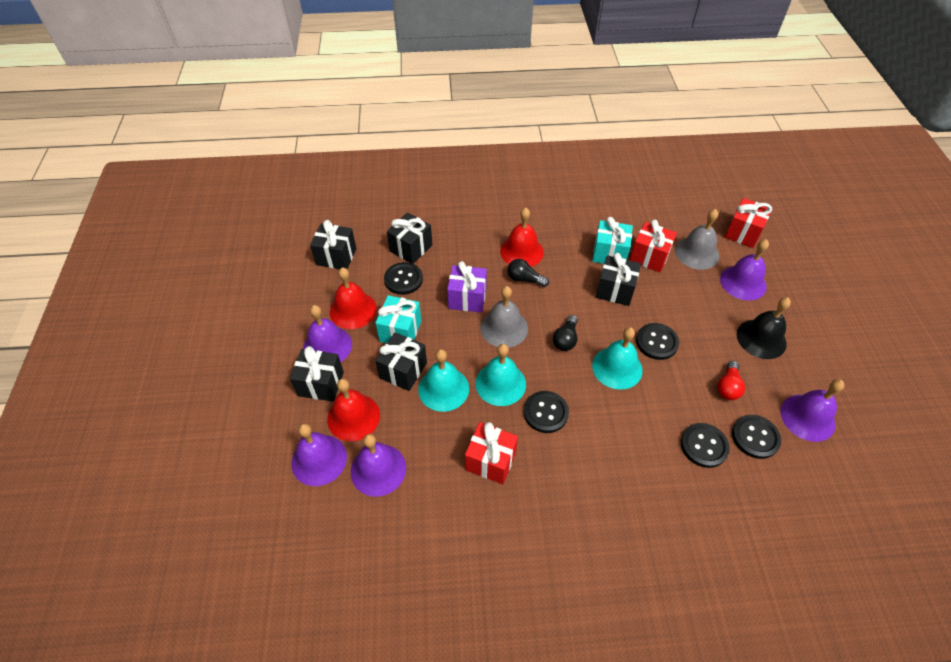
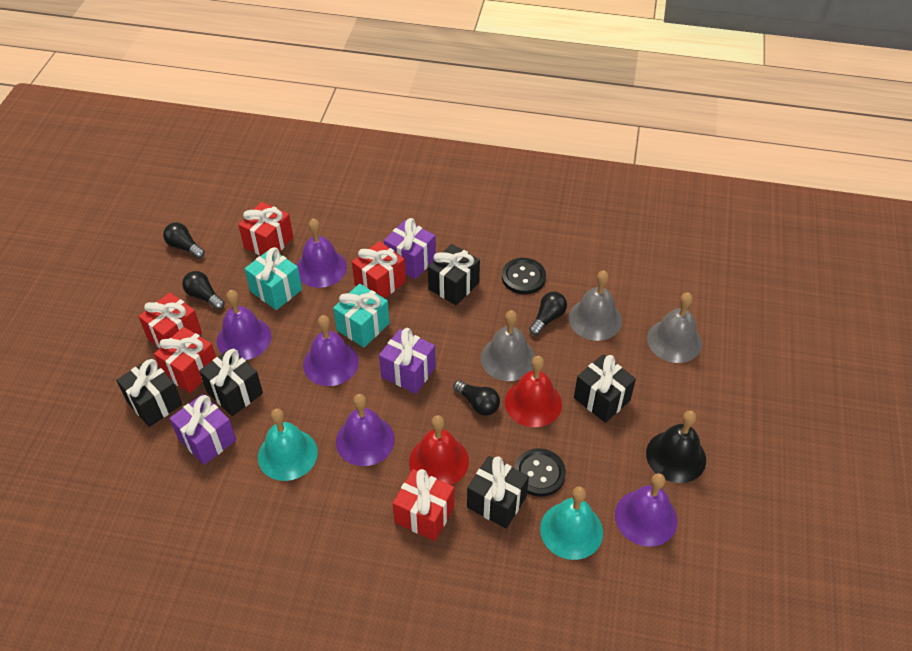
black button: [384,262,423,295] [524,391,569,433] [636,323,679,360] [681,423,730,468] [732,415,781,459] = 5 -> [502,258,546,294] [514,448,566,497] = 2
black light bulb: [508,259,549,287] [553,315,578,351] = 2 -> [163,223,205,259] [182,271,225,310] [453,380,500,416] [529,292,567,335] = 4
grey bell: [480,286,528,348] [675,209,719,270] = 2 -> [481,310,535,381] [568,271,622,341] [647,292,702,363] = 3
purple gift: [447,261,487,313] = 1 -> [169,394,236,465] [379,328,436,394] [384,218,436,279] = 3
red bell: [327,379,380,441] [330,268,377,329] [500,207,544,267] = 3 -> [409,415,469,485] [505,356,562,427] = 2
red gift: [465,422,518,484] [629,220,677,272] [725,198,772,248] = 3 -> [138,292,202,348] [154,327,216,393] [238,202,293,255] [352,241,406,298] [393,469,454,541] = 5
red light bulb: [717,361,745,400] = 1 -> none = 0
turquoise bell: [418,349,469,412] [475,344,526,406] [592,327,642,390] = 3 -> [258,408,318,481] [540,486,603,560] = 2

